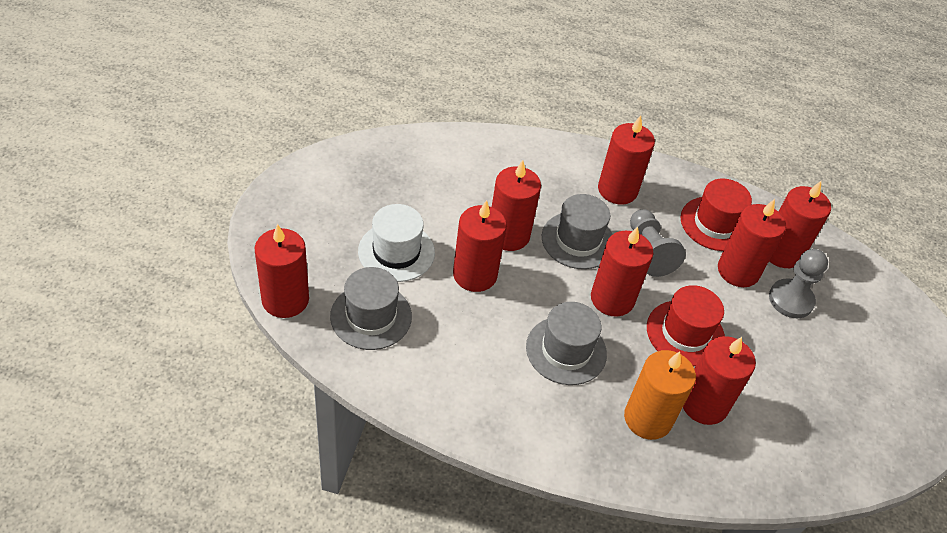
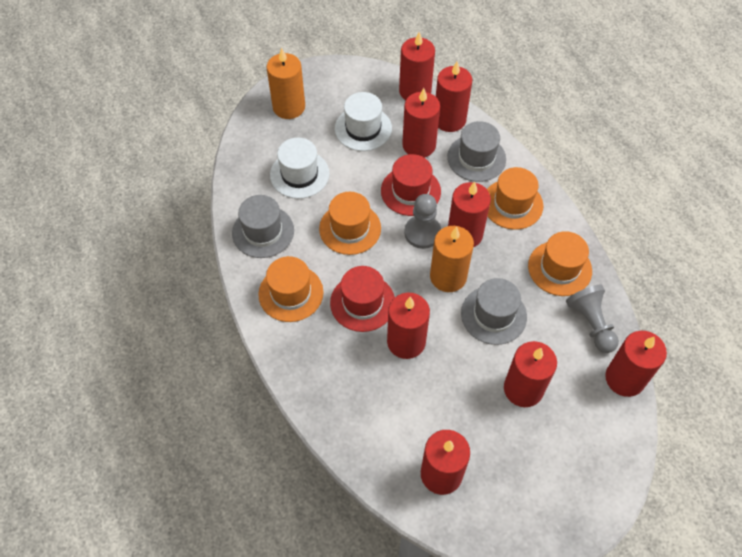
orange candle: [624,350,696,440] = 1 -> [266,48,305,119] [430,226,474,292] = 2
orange hat: none = 0 -> [258,256,323,322] [319,192,381,255] [487,167,543,230] [528,231,592,296] = 4
white hat: [358,204,435,282] = 1 -> [270,138,330,199] [335,92,392,151] = 2

